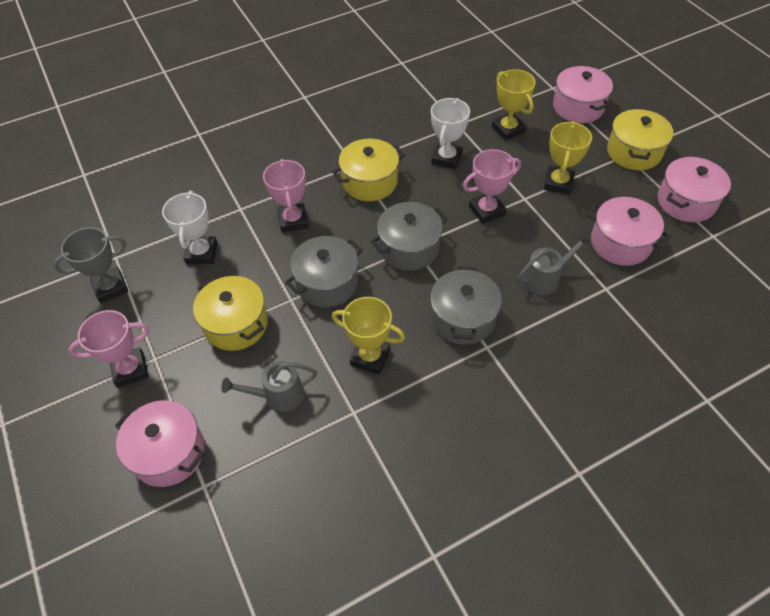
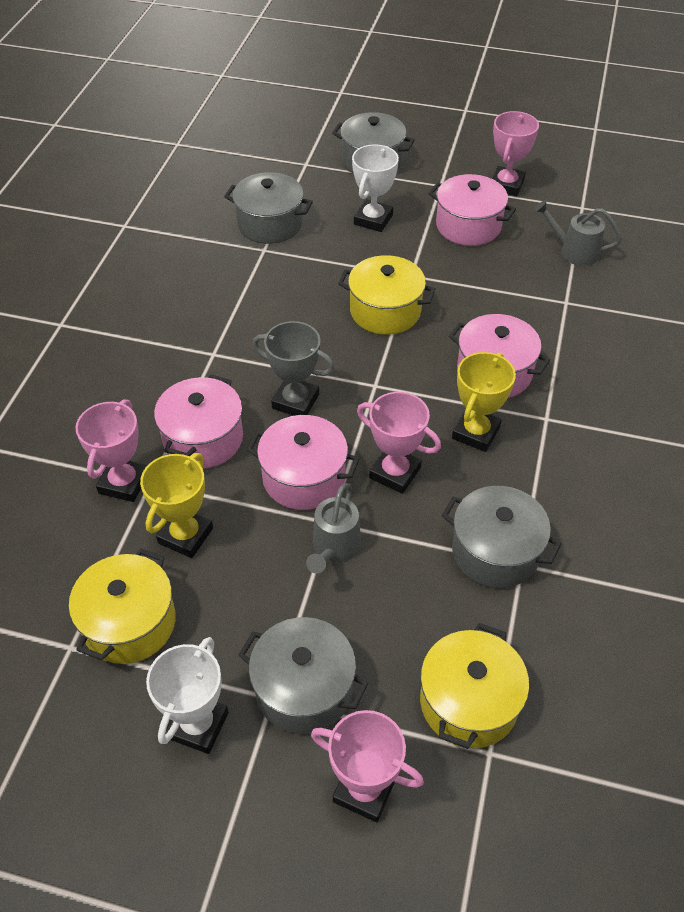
grey pot: [285,236,363,308] [371,202,448,271] [430,266,502,345] = 3 -> [224,172,313,244] [238,617,368,734] [332,112,415,174] [442,486,562,588] = 4
pink trophy: [69,310,149,388] [263,159,308,233] [463,149,521,224] = 3 -> [75,399,148,502] [311,710,424,822] [357,392,441,494] [491,111,539,196] = 4
yellow trophy: [332,297,405,375] [492,69,536,141] [544,121,592,194] = 3 -> [140,453,213,558] [452,352,516,452] = 2

